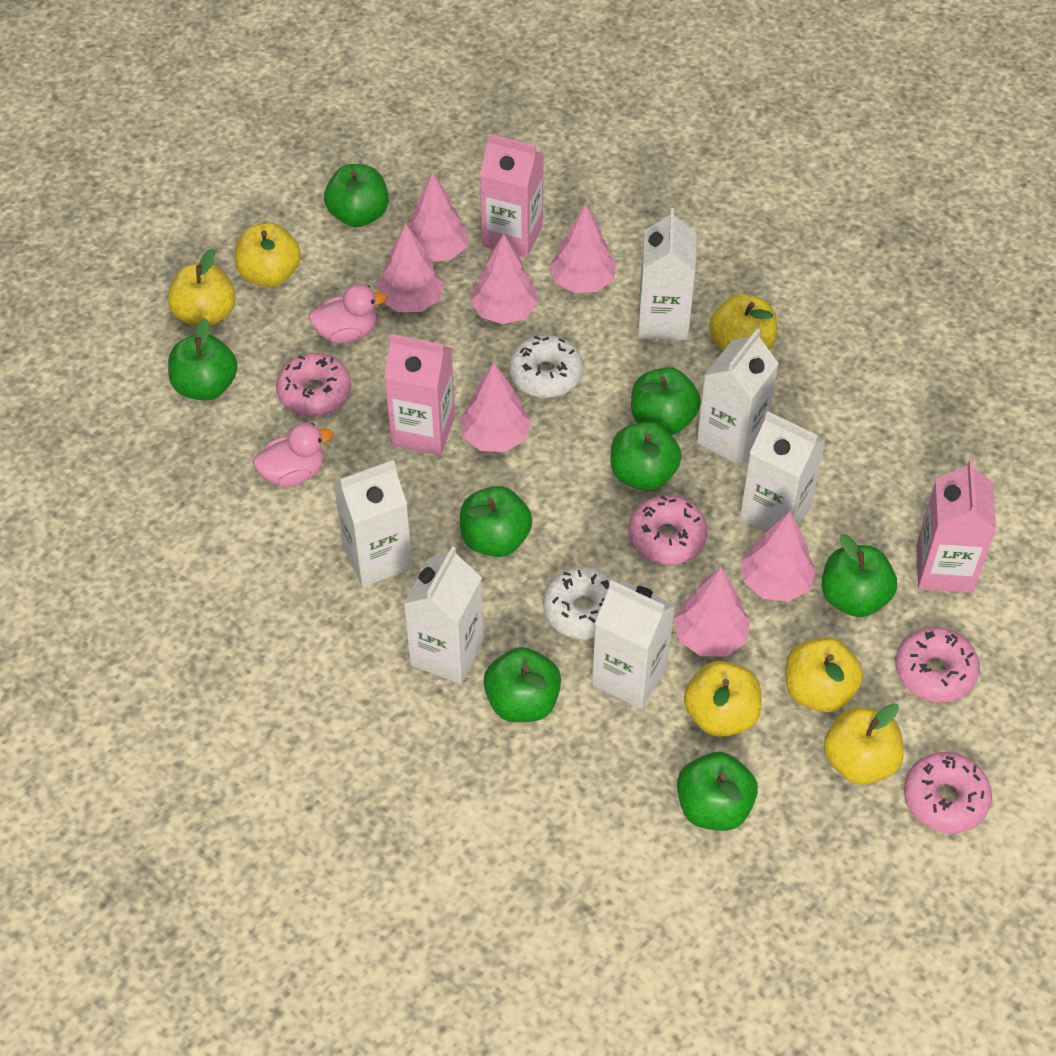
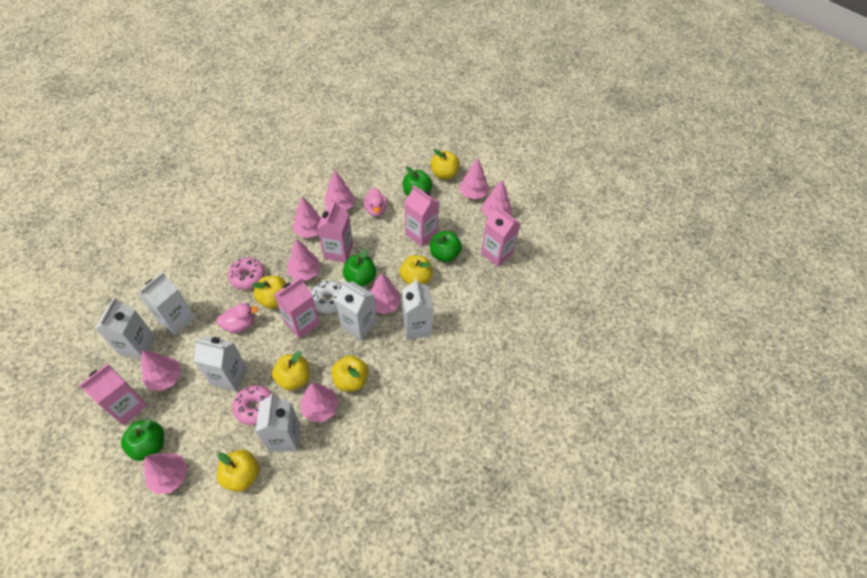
green apple: [168,318,238,401] [324,164,389,227] [460,486,533,557] [483,647,561,722] [611,421,682,491] [631,367,701,435] [677,752,758,831] [822,534,897,617] = 8 -> [121,419,164,461] [343,249,376,287] [403,166,433,196] [430,231,462,262] = 4
pink carton: [384,334,455,456] [480,134,544,258] [916,459,996,593] = 3 -> [79,364,148,425] [274,277,320,339] [317,200,353,263] [405,185,439,247] [481,205,521,267] = 5
pink donut: [276,353,351,417] [628,495,707,565] [896,627,980,703] [904,752,992,833] = 4 -> [228,258,265,290] [232,385,272,425] = 2
pink tree: [377,223,444,312] [409,172,468,262] [460,362,531,452] [470,233,538,324] [549,203,616,293] [674,567,750,657] [741,511,816,602] = 7 -> [141,350,181,391] [144,453,188,494] [287,239,321,280] [292,197,321,238] [301,383,339,422] [324,171,355,211] [370,273,401,314] [459,158,489,199] [481,180,512,218] = 9
white donut: [509,335,583,398] [543,566,616,640] = 2 -> [311,280,342,313] = 1

